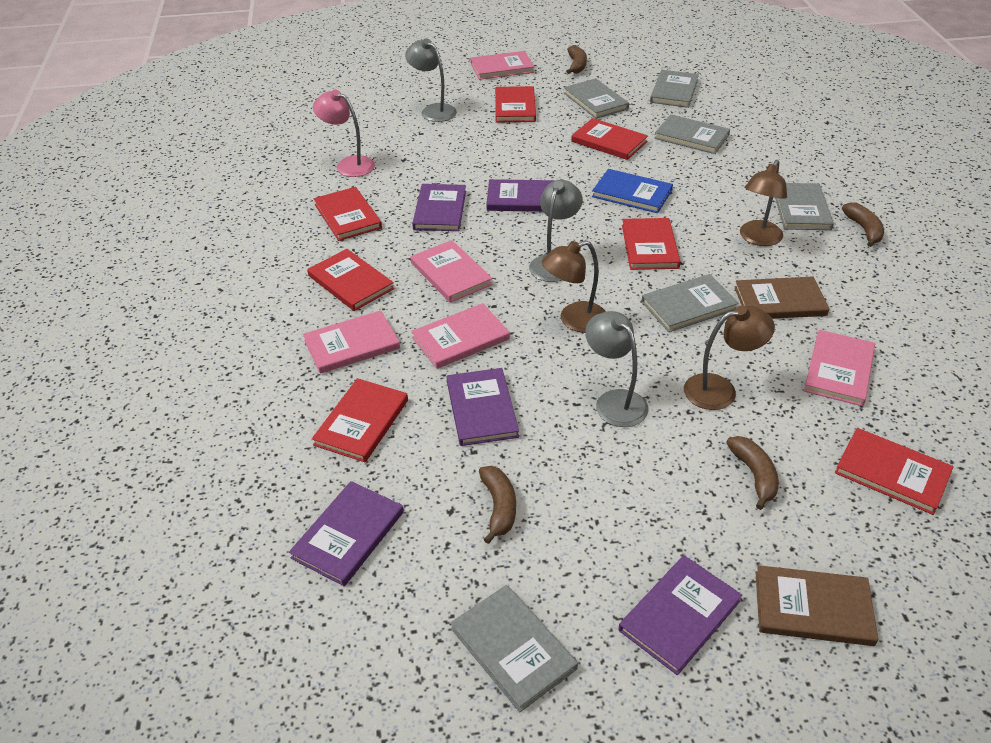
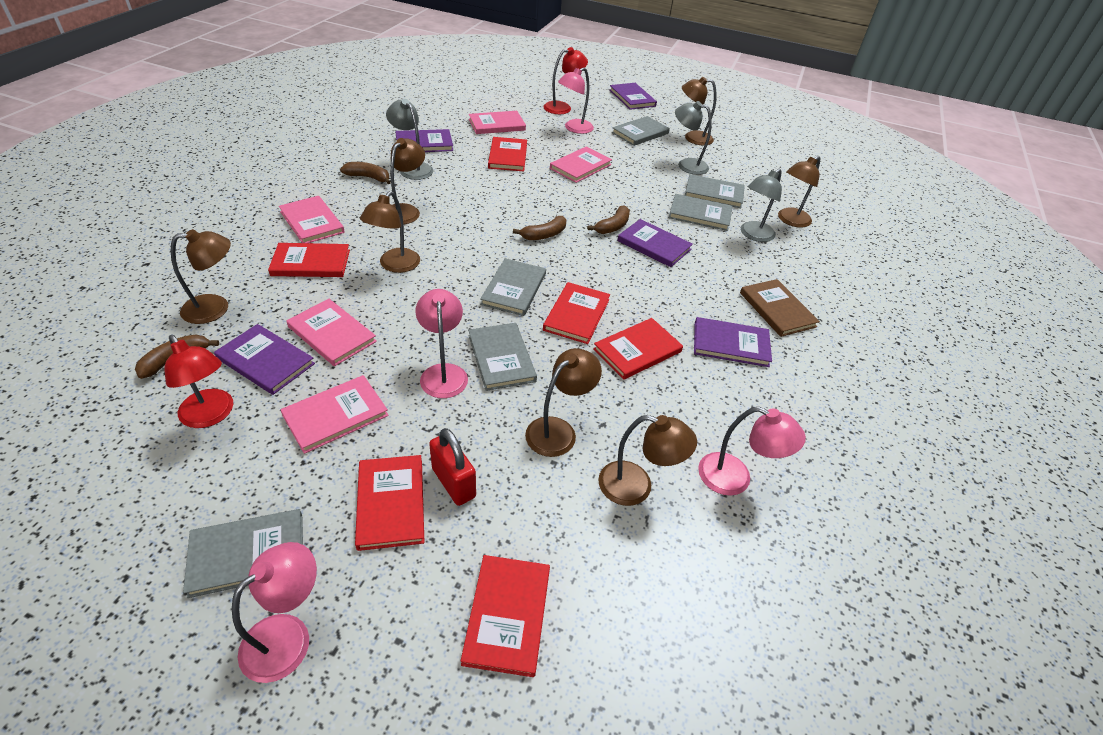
blue book: [592,169,673,213] = 1 -> none = 0
brown book: [734,276,829,319] [756,565,878,646] = 2 -> [740,279,820,337] = 1
brown lamp: [542,240,606,333] [684,305,775,410] [740,160,787,246] = 3 -> [171,229,231,324] [360,191,420,273] [390,138,425,224] [525,348,602,457] [598,415,697,506] [682,77,717,146] [778,156,820,228] = 7
pink lamp: [313,90,375,177] = 1 -> [232,542,317,683] [415,289,468,398] [558,68,594,134] [698,407,806,496] = 4
red book: [307,249,394,311] [312,378,408,462] [314,187,382,241] [495,86,536,123] [571,118,648,160] [622,218,681,270] [835,428,953,515] = 7 -> [268,243,350,277] [355,455,425,551] [461,555,550,677] [488,137,527,171] [543,282,610,344] [593,318,683,380] = 6
red lamp: none = 0 -> [164,335,233,428] [543,47,588,114] = 2
red padlock: none = 0 -> [429,428,476,506] = 1

